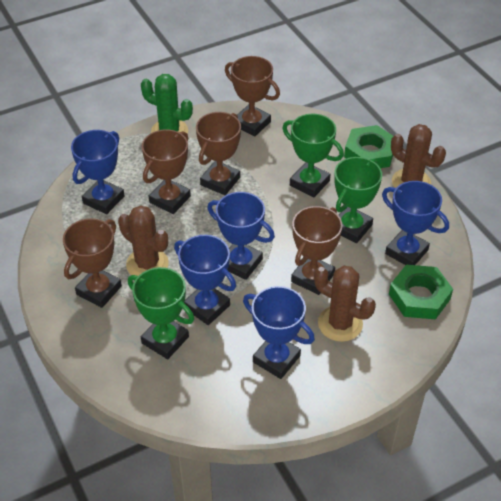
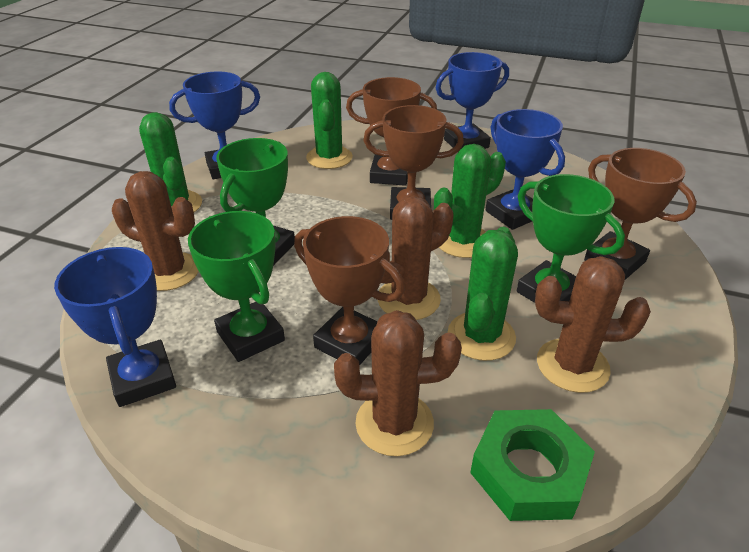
blue trophy: [71,130,125,214] [174,235,236,325] [207,192,275,280] [243,286,315,379] [382,181,449,265] = 5 -> [54,247,176,407] [169,71,260,179] [436,52,509,152] [486,109,565,230] = 4
brown cactus: [118,205,169,276] [314,266,376,342] [391,124,446,188] = 3 -> [112,171,199,291] [334,310,462,456] [378,196,453,320] [535,256,651,393] = 4
brown trophy: [63,218,122,308] [142,129,191,214] [196,112,241,195] [225,56,280,136] [291,206,343,295] = 5 -> [294,216,405,366] [346,77,437,186] [363,105,464,220] [584,148,697,280] = 4
green cactus: [141,74,193,134] = 1 -> [139,112,202,212] [306,72,353,169] [434,144,506,258] [448,227,518,361] = 4
green nut: [344,125,393,168] [389,265,453,320] = 2 -> [470,409,595,521] = 1

